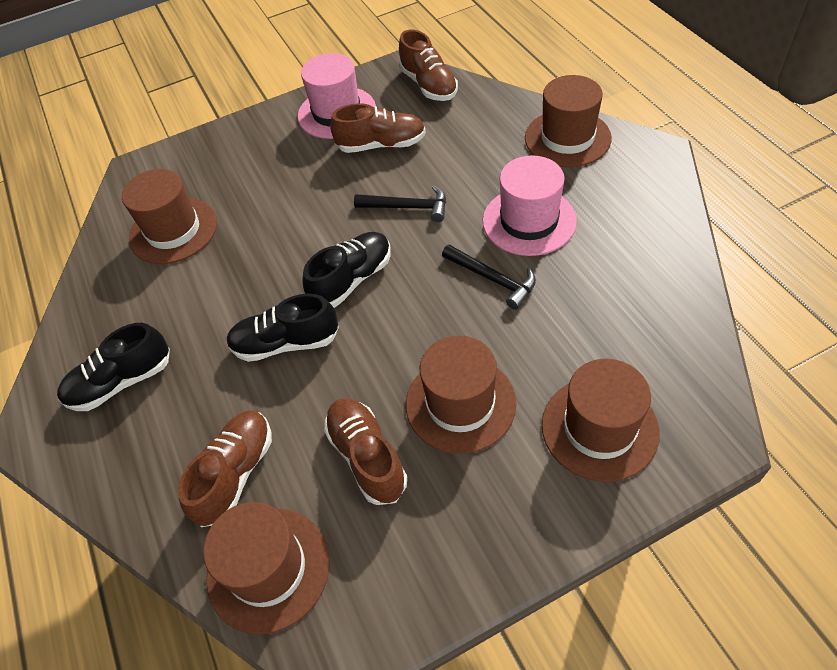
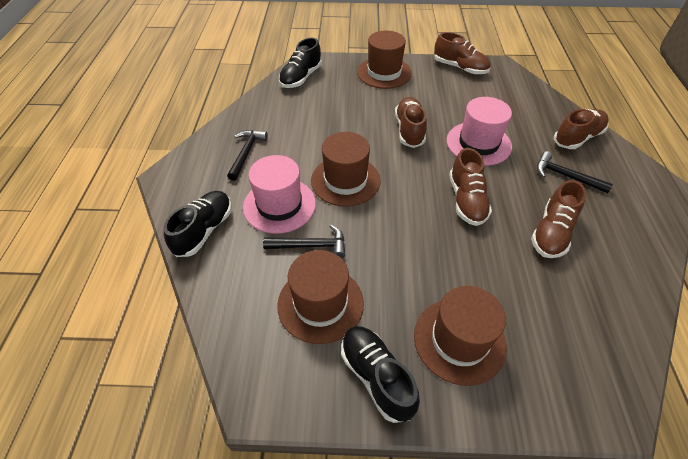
black hammer: [354,185,446,222] [442,244,536,310] = 2 -> [227,130,268,181] [263,225,345,258] [537,151,613,193] = 3
brown hat: [122,169,217,264] [203,502,330,634] [406,335,516,454] [525,75,612,167] [542,359,660,482] = 5 -> [277,250,364,344] [311,132,380,207] [357,31,412,89] [414,286,507,386] = 4
brown shoe: [178,410,272,527] [324,398,408,505] [330,103,426,153] [399,30,458,101] = 4 -> [395,97,427,148] [434,32,491,74] [449,148,492,226] [531,180,586,258] [554,109,608,149] = 5

